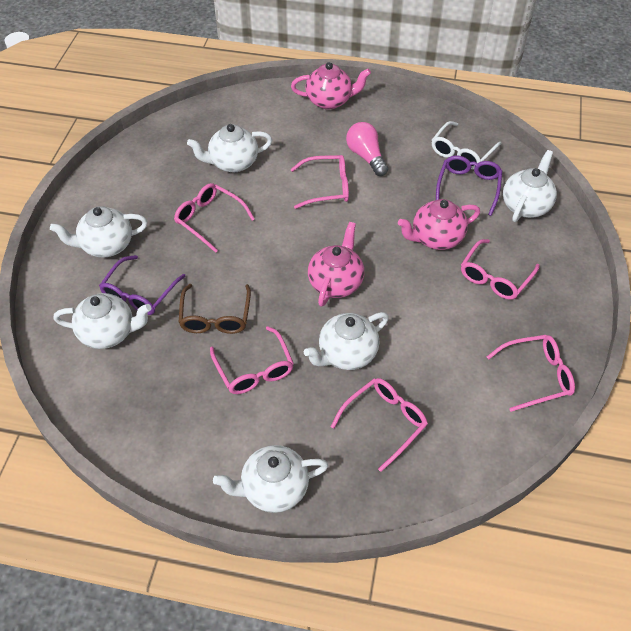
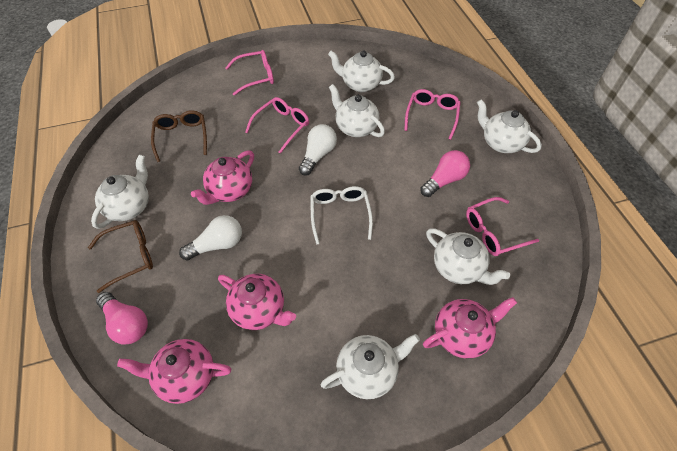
brown glasses: [178,284,251,334] = 1 -> [88,220,153,293] [151,110,207,162] = 2
pink glasses: [174,183,255,253] [210,326,294,394] [291,155,349,209] [331,378,428,472] [461,239,540,300] [487,335,575,412] = 6 -> [225,50,274,95] [245,97,309,154] [404,89,461,140] [466,197,539,256] = 4
pink light bulb: [346,122,388,176] = 1 -> [96,292,148,344] [420,150,470,197] = 2
pink teapot: [291,62,371,110] [308,222,364,307] [398,199,480,250] = 3 -> [117,339,231,404] [191,150,254,205] [218,274,296,330] [423,297,517,359] = 4
purple glasses: [99,255,185,315] [436,155,502,216] = 2 -> none = 0
white light bulb: none = 0 -> [179,215,242,260] [299,124,337,176] = 2

